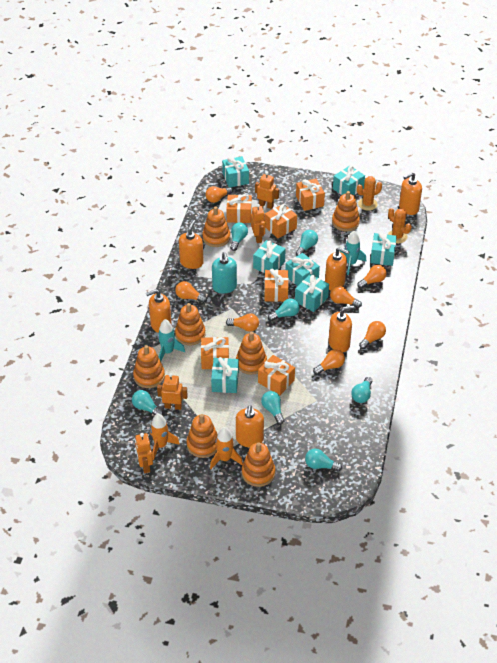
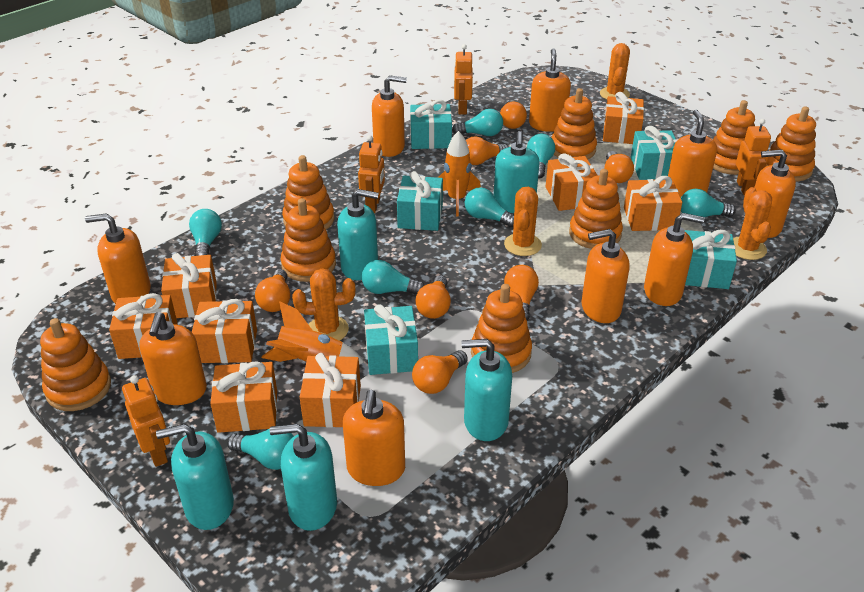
orange cactus: [357,176,382,211] [388,208,411,243] = 2 -> [292,268,355,341] [504,187,542,256] [600,43,630,100] [733,187,772,260] = 4
orange gift: [201,337,229,369] [226,194,252,223] [258,355,295,395] [264,268,289,302] [265,204,297,238] [296,179,325,211] = 6 -> [109,293,178,359] [161,253,217,318] [192,299,257,363] [210,361,277,433] [300,353,361,428] [546,153,598,211] [603,92,644,144] [624,176,682,231] = 8
orange soap dispenser: [146,289,172,333] [179,220,204,269] [236,405,264,447] [325,247,350,291] [328,305,355,352] [399,172,422,215] = 6 -> [85,213,151,304] [139,312,207,405] [343,390,405,486] [372,75,407,157] [529,48,571,132] [582,229,630,323] [644,213,705,306] [668,110,717,198] [754,149,796,238] = 9
orange stacking toy: [133,345,165,388] [175,303,206,345] [187,414,218,458] [202,206,230,247] [236,332,267,375] [242,443,275,487] [332,191,360,231] = 7 -> [40,318,111,411] [281,198,336,282] [282,155,334,229] [471,284,532,373] [551,88,597,159] [569,169,623,249] [713,100,755,175] [766,107,816,181] = 8
turquoise gift: [211,357,239,393] [222,156,249,187] [253,240,286,273] [285,253,320,286] [295,274,329,312] [333,166,365,195] [370,232,397,266] = 7 -> [364,304,418,375] [397,171,443,231] [410,100,452,149] [631,126,677,180] [685,230,737,289] = 5
turquoise rocket: [158,319,185,362] [340,230,367,275] = 2 -> none = 0
turquoise soap dispenser: [212,252,237,294] = 1 -> [156,424,234,530] [269,424,337,531] [337,189,379,280] [461,339,512,441] [494,131,540,213] = 5

